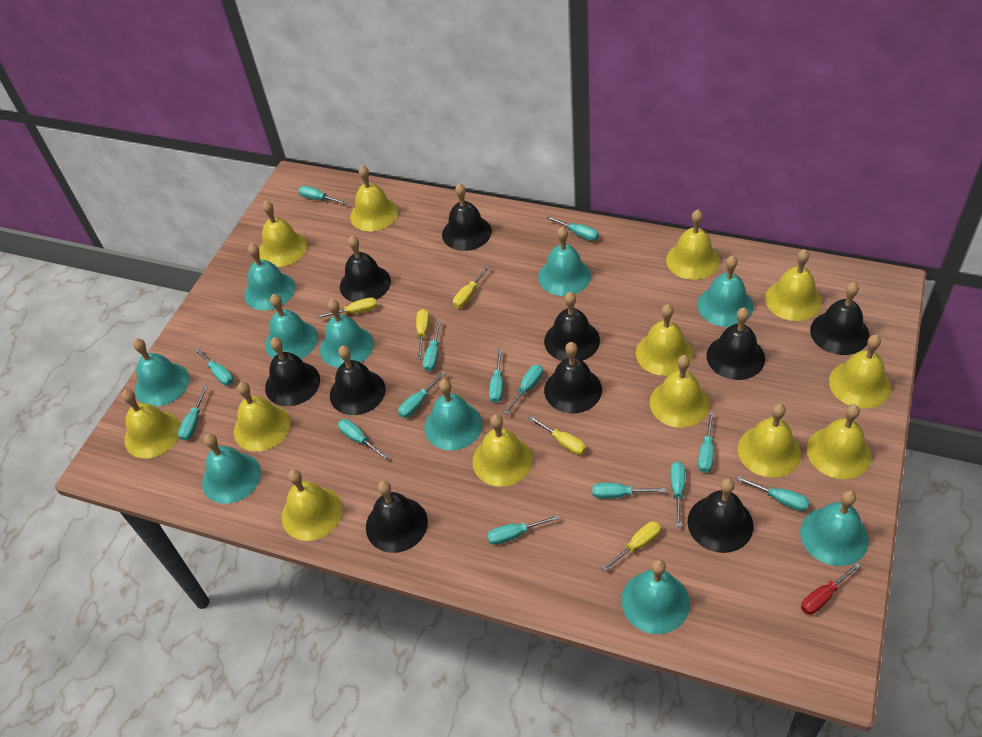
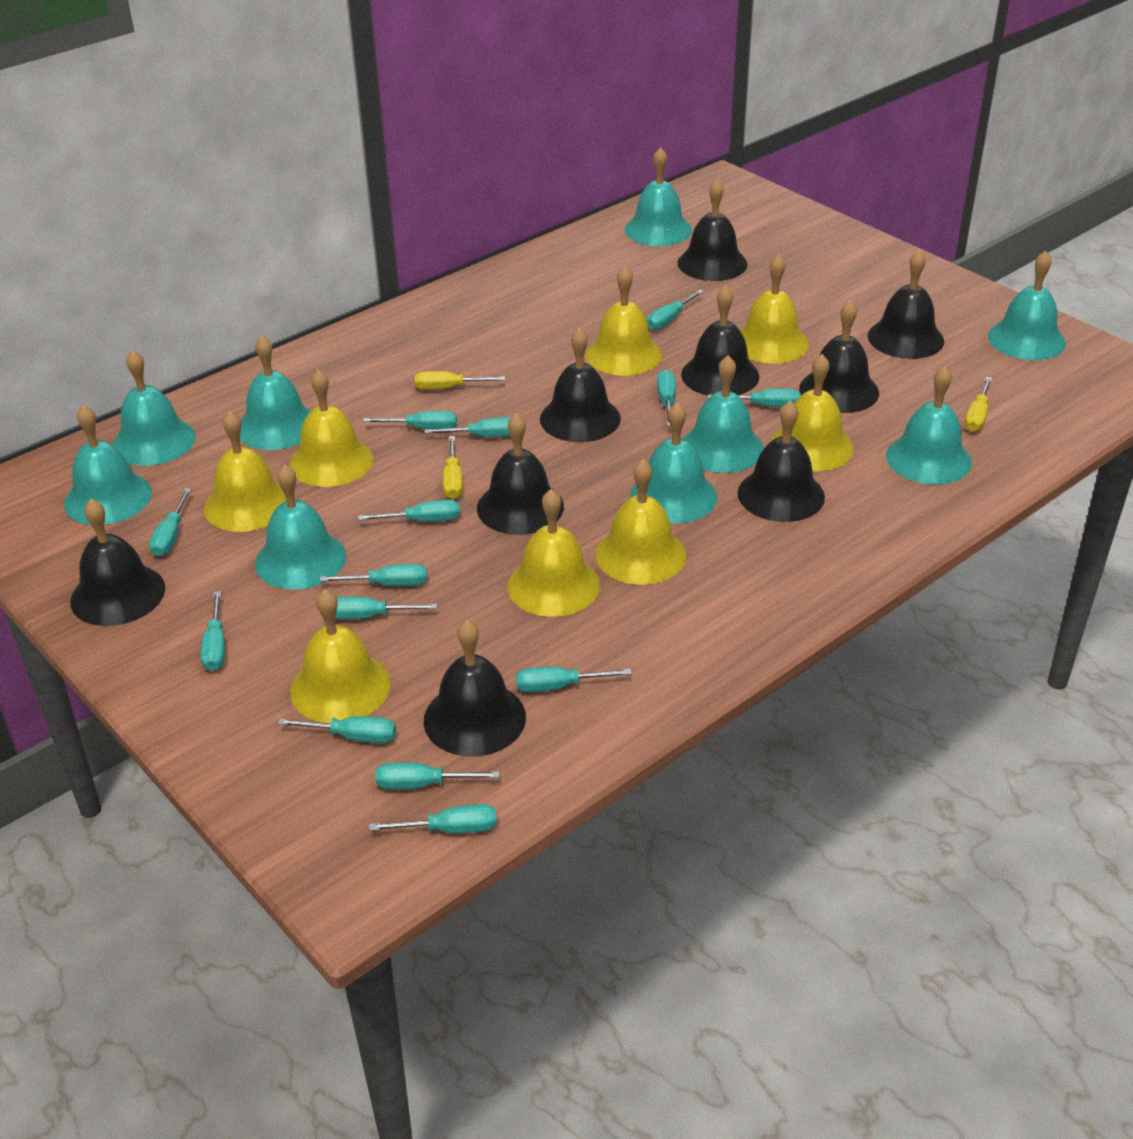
black bell: [265,337,320,406] [330,346,386,415] [340,236,391,302] [366,480,428,553] [442,183,492,251] [544,292,600,361] [544,342,602,413] [688,478,754,553] [707,308,765,380] [810,282,869,355] = 10 -> [70,499,165,626] [424,620,526,757] [477,413,564,535] [540,327,621,442] [678,179,747,281] [681,286,759,396] [738,400,825,522] [799,300,879,413] [868,250,944,359] = 9
red screwdriver: [801,563,860,615] = 1 -> none = 0
turquoise bell: [133,338,189,406] [202,434,261,504] [244,243,295,311] [265,294,318,359] [320,299,374,368] [424,379,483,450] [538,227,591,296] [621,559,690,634] [697,255,753,327] [800,490,869,566] = 10 -> [64,405,152,525] [112,350,196,466] [240,335,311,450] [255,464,346,589] [625,147,692,246] [631,402,717,524] [683,355,764,473] [886,366,972,484] [988,251,1066,360] = 9
yellow bell: [122,390,181,458] [234,382,291,452] [259,201,307,267] [282,469,343,541] [350,165,398,231] [472,414,533,487] [636,304,693,376] [650,355,710,428] [666,210,720,280] [738,403,801,478] [765,249,822,321] [807,404,872,479] [829,335,891,409] = 13 -> [204,411,286,532] [289,369,373,487] [290,589,391,723] [507,489,600,617] [586,266,662,376] [595,459,686,585] [740,254,809,364] [770,354,854,471] = 8
yellow screwdriver: [317,298,377,319] [416,309,429,360] [453,265,490,308] [528,416,586,455] [602,521,661,571] = 5 -> [415,371,505,390] [443,436,463,499] [965,377,992,432] = 3

